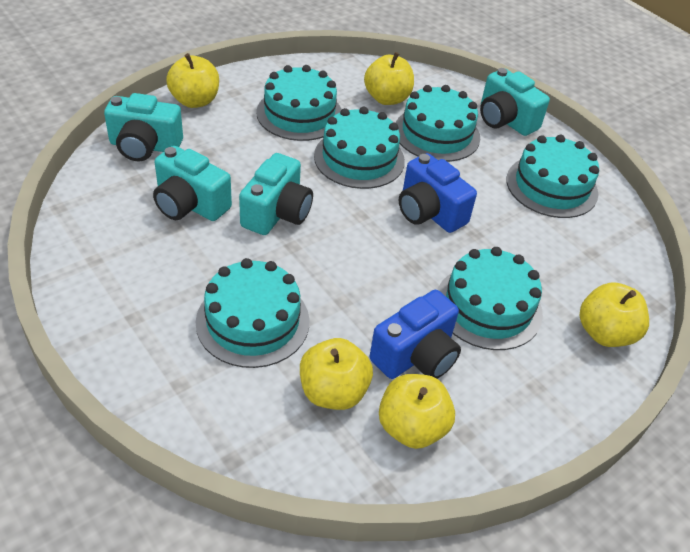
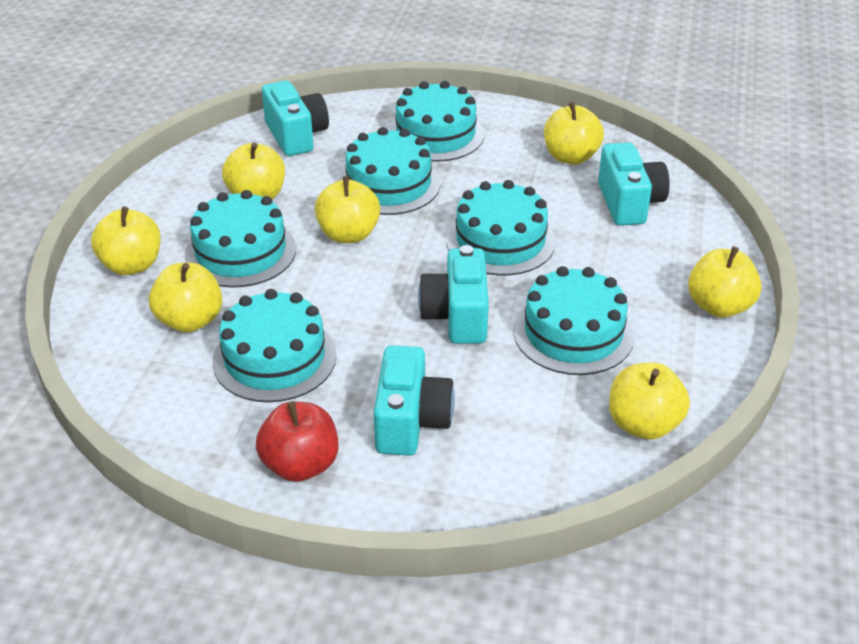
blue camera: [370,290,461,379] [399,153,477,233] = 2 -> none = 0
red apple: none = 0 -> [256,401,339,482] = 1
yellow apple: [166,53,219,108] [300,338,373,410] [364,52,414,105] [379,374,455,449] [579,282,649,347] = 5 -> [91,206,161,275] [149,263,222,332] [222,142,285,199] [315,176,380,243] [544,102,604,164] [609,363,690,440] [688,246,762,318] = 7

